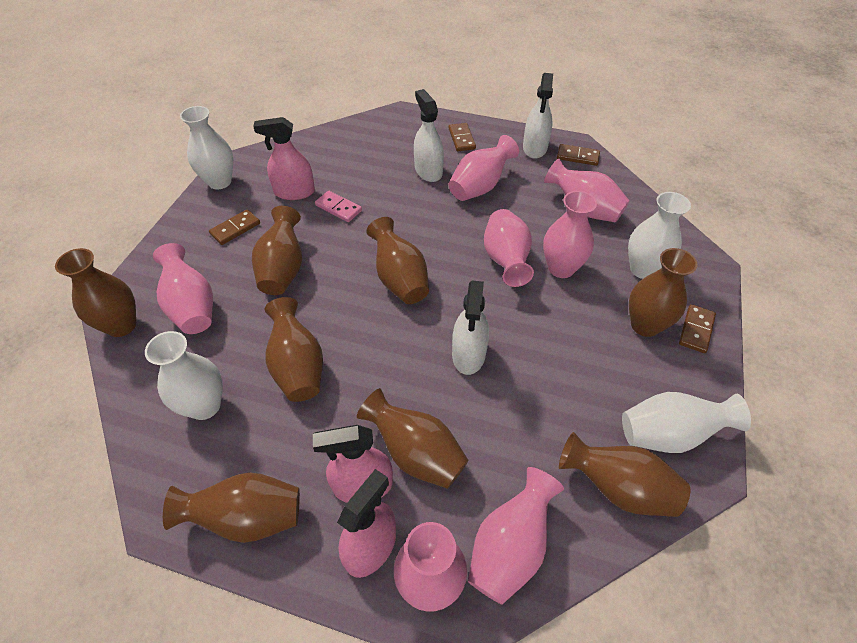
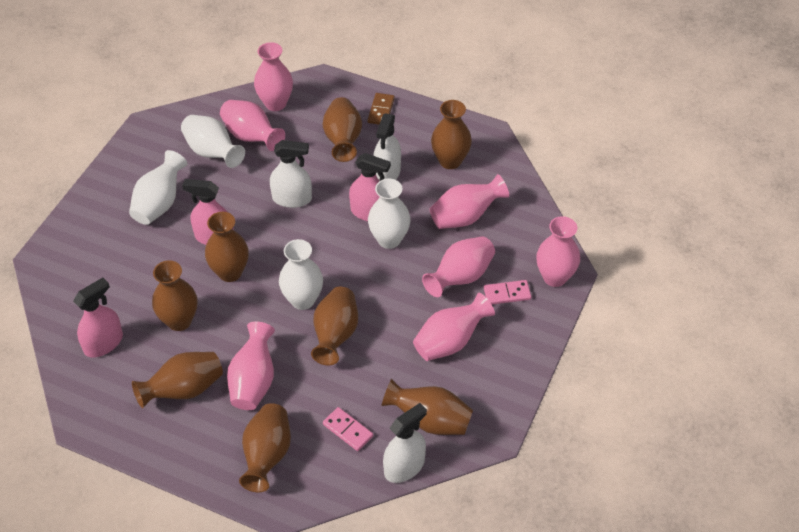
brown domino: [209,209,260,245] [449,123,476,151] [557,144,600,166] [679,304,716,353] = 4 -> [368,93,395,125] = 1
pink domino: [315,191,362,222] = 1 -> [323,407,373,451] [484,280,531,305] = 2

